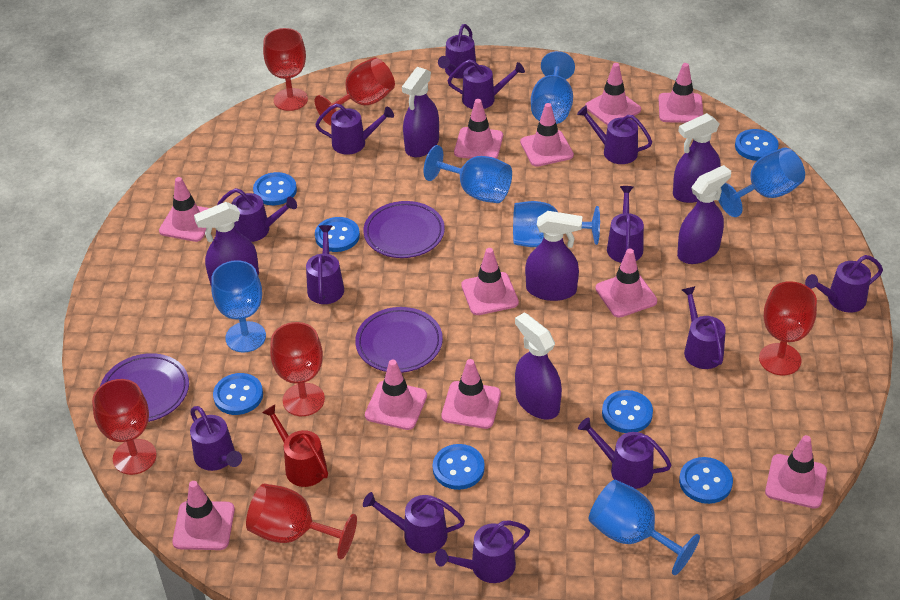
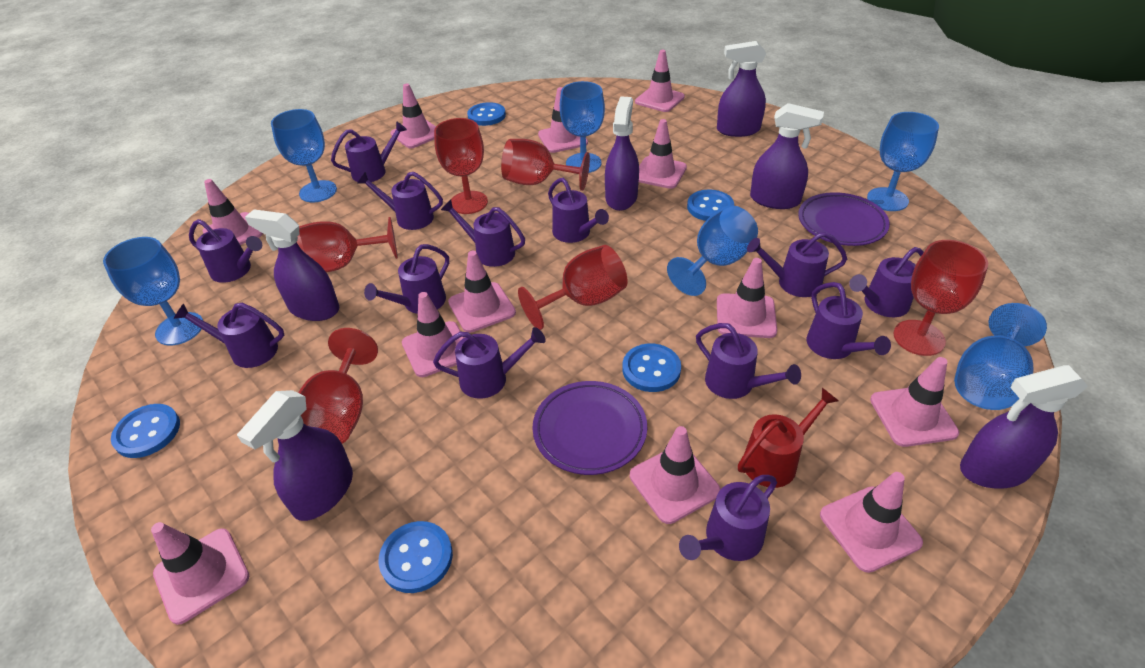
blue button: [213,373,263,415] [253,172,297,205] [315,217,360,252] [433,444,485,490] [602,390,653,433] [679,457,733,504] [735,129,779,161] = 7 -> [111,404,180,458] [378,521,453,593] [467,102,506,126] [622,344,681,392] [687,190,734,221] = 5
pink traffic cone: [159,177,209,242] [172,481,235,550] [365,360,427,430] [441,359,501,429] [454,99,503,159] [461,248,519,315] [520,103,574,167] [585,63,641,125] [595,249,657,318] [658,63,703,123] [765,435,827,509] = 11 -> [151,522,249,625] [202,179,263,245] [391,84,436,148] [402,292,464,377] [448,251,516,333] [538,87,588,153] [630,426,721,524] [635,50,685,112] [639,119,687,189] [717,258,777,338] [820,472,923,573] [870,357,959,447] = 12
purple plate: [100,353,189,422] [355,307,443,373] [363,201,445,258] = 3 -> [532,381,647,475] [798,192,890,246] = 2

